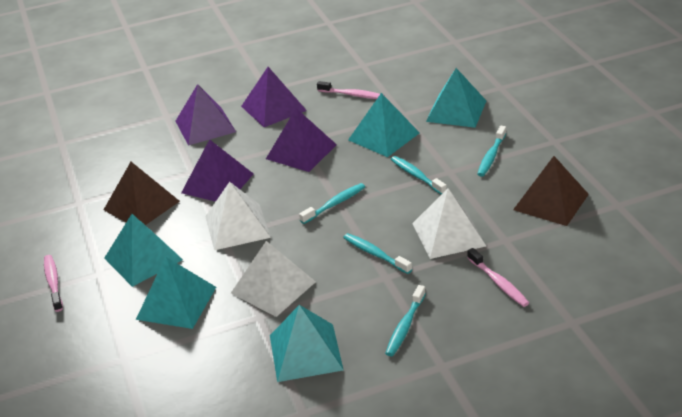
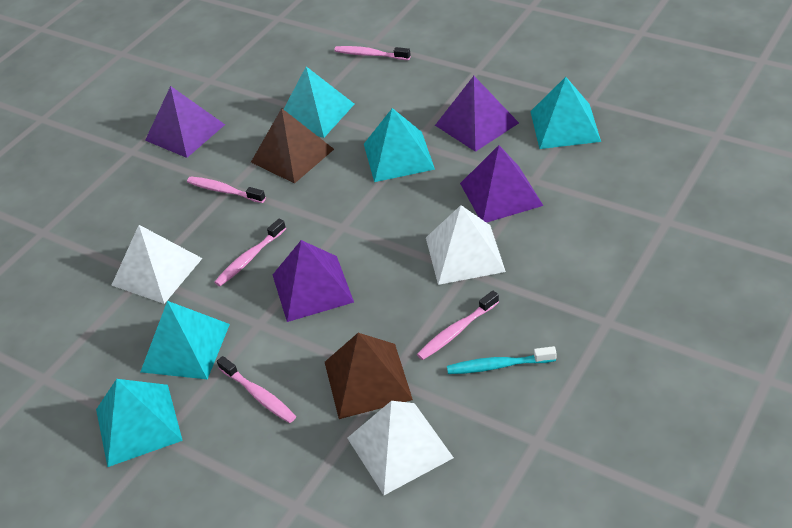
pink toothbrush: [44,255,63,312] [317,81,385,99] [467,248,529,307] = 3 -> [187,176,266,203] [214,219,286,286] [217,356,296,423] [334,46,411,60] [417,291,499,360] = 5
turquoise toothbrush: [299,183,365,224] [343,233,412,274] [385,285,426,356] [391,156,447,194] [478,126,506,177] = 5 -> [447,346,556,374] = 1

